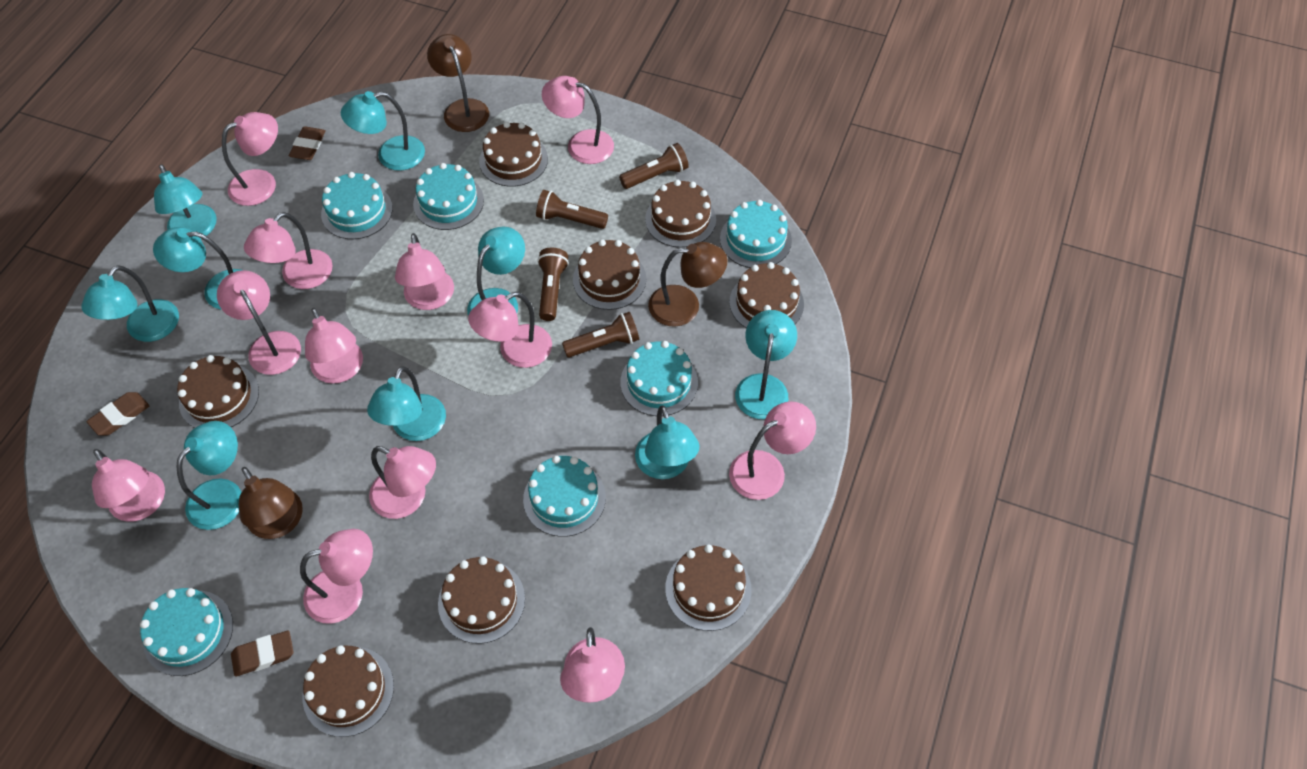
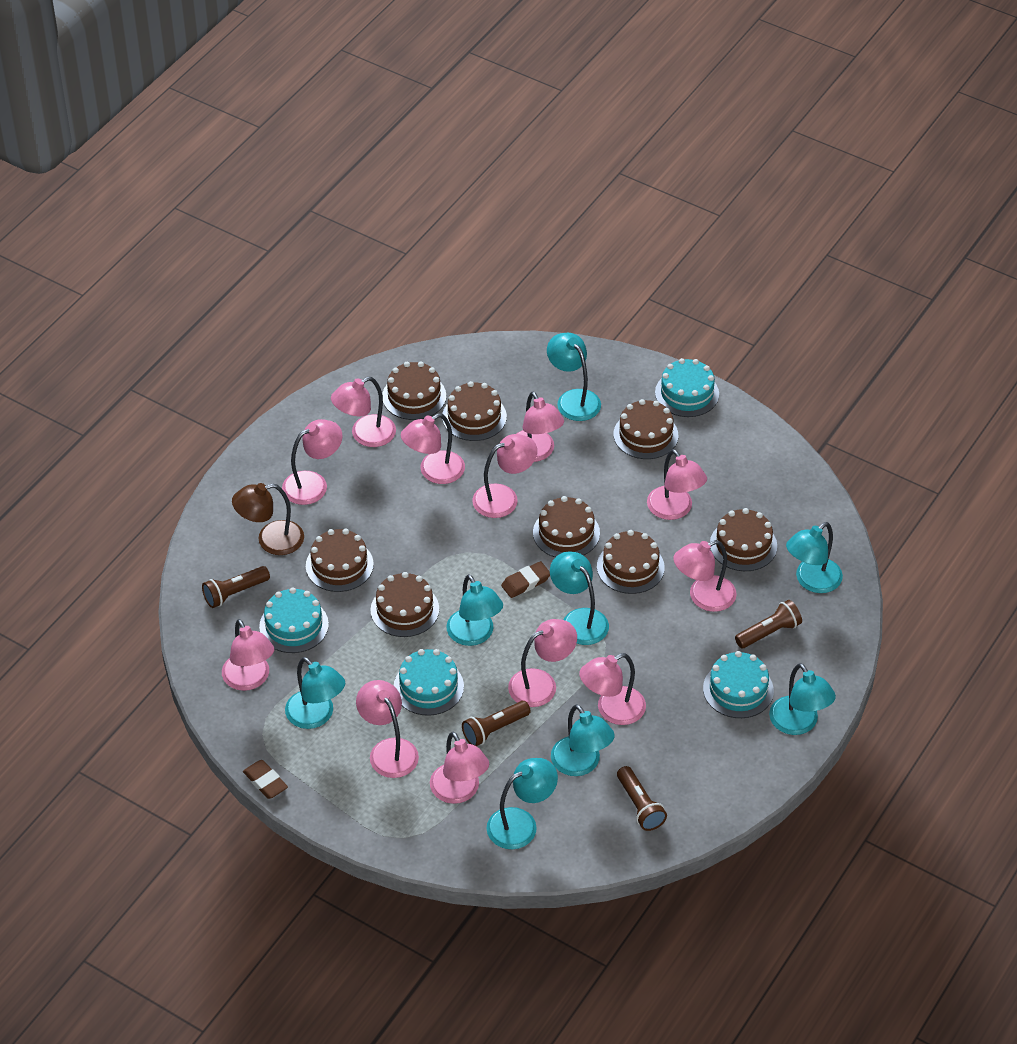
brown eraser: [86,392,149,436] [231,630,293,677] [289,126,326,160] = 3 -> [243,760,288,799] [501,561,550,598] = 2
brown lamp: [238,467,303,539] [427,34,489,132] [648,242,727,327] = 3 -> [232,483,304,555] = 1
turquoise cake: [140,588,233,676] [321,172,393,239] [413,163,484,230] [523,456,606,537] [620,341,698,416] [720,200,792,268] = 6 -> [259,588,329,653] [394,649,464,716] [655,358,719,417] [703,651,774,718] = 4
turquoise lamp: [81,265,179,342] [153,227,242,310] [154,164,217,239] [177,421,242,530] [340,91,425,171] [367,366,446,441] [467,226,525,316] [635,406,699,479] [735,310,797,419] = 9 -> [285,657,345,729] [446,574,503,646] [486,758,558,849] [547,333,601,421] [550,551,609,645] [551,704,615,776] [769,663,836,735] [786,522,843,593] = 8

